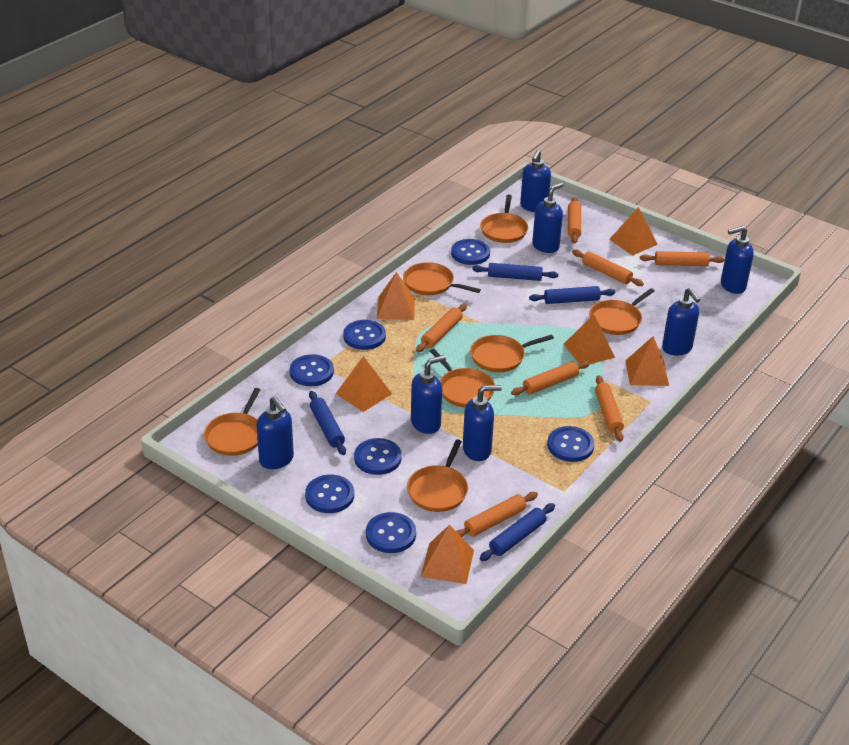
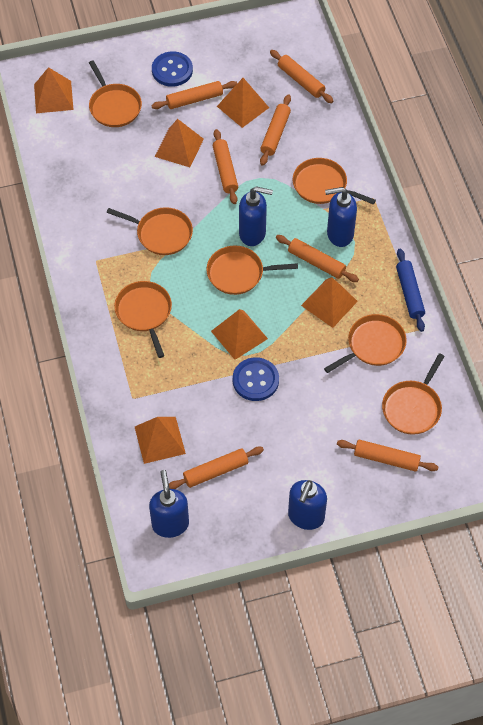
blue button: [290,354,334,386] [305,475,354,513] [343,320,386,350] [354,438,402,475] [366,512,416,553] [451,239,490,265] [547,426,594,462] = 7 -> [152,51,193,87] [233,357,279,401] = 2
blue rolling pin: [309,391,346,455] [472,263,558,281] [480,503,555,561] [529,286,615,304] = 4 -> [396,249,425,332] = 1
blue soap dispenser: [256,397,294,469] [411,355,446,434] [463,385,502,461] [520,150,551,212] [532,183,563,253] [662,288,700,356] [721,226,754,294] = 7 -> [149,470,189,538] [239,186,273,246] [288,480,327,530] [325,187,357,247] = 4

